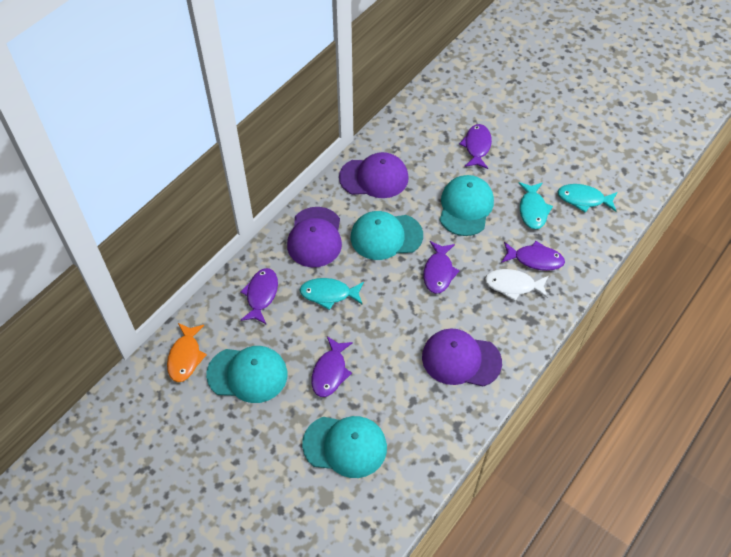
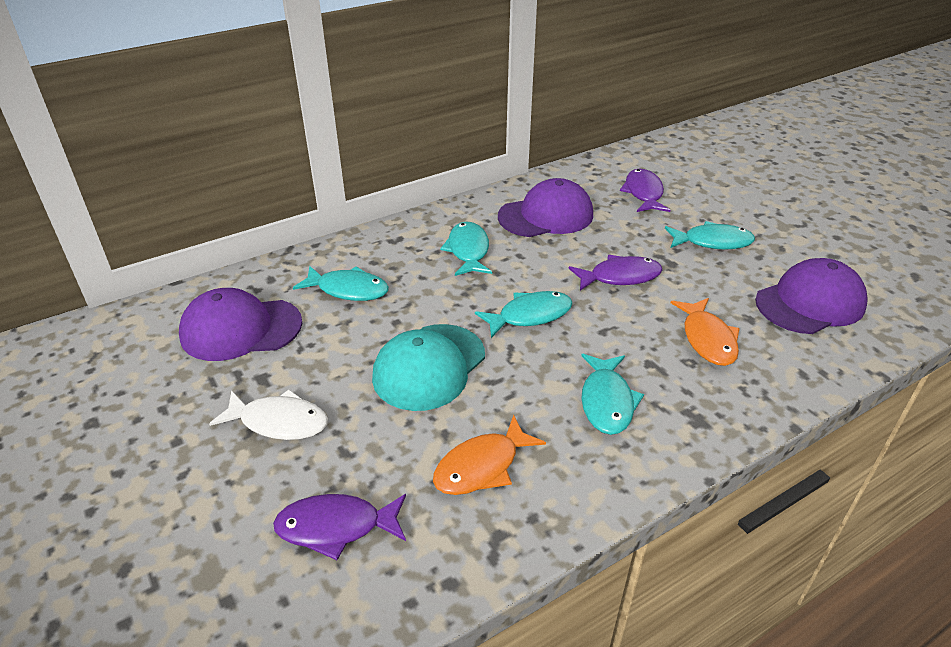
orange fish: [167,323,207,382] = 1 -> [433,415,546,495] [670,298,740,366] = 2
purple fish: [240,268,278,325] [311,336,353,397] [423,241,460,294] [459,124,492,169] [501,241,565,271] = 5 -> [273,494,406,560] [569,255,662,291] [620,169,670,212] = 3
turquoise cap: [206,346,287,403] [302,416,387,478] [351,211,423,260] [440,175,494,236] = 4 -> [372,324,485,411] = 1
turquoise fish: [299,278,364,310] [519,182,553,229] [557,184,618,213] = 3 -> [293,266,389,301] [440,222,492,276] [475,291,573,338] [581,354,644,435] [665,221,755,250] = 5

